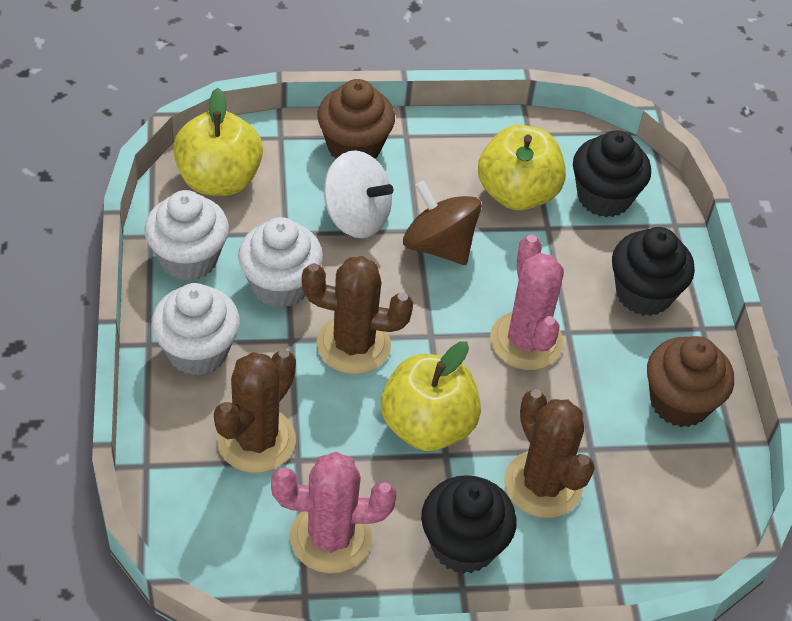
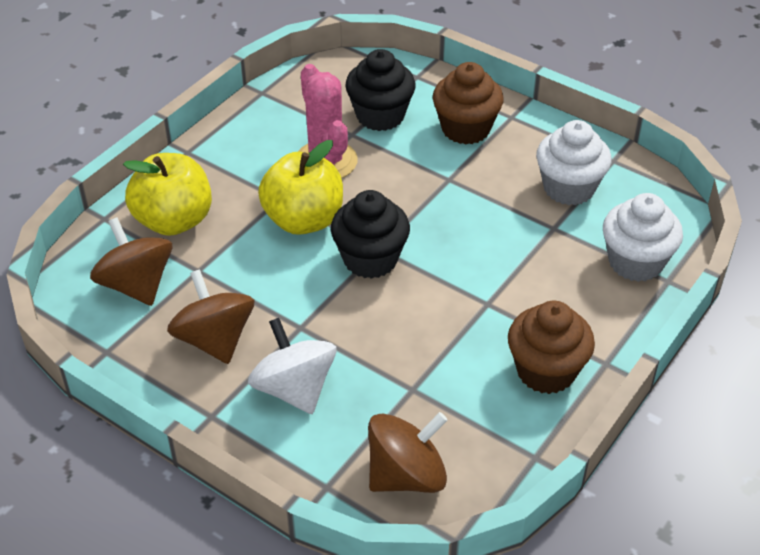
black cupcake: [421,475,517,574] [573,130,651,217] [612,227,695,316] = 3 -> [331,190,410,279] [345,49,416,131] = 2
brown cactus: [214,349,296,473] [302,256,414,374] [504,389,595,518] = 3 -> none = 0
brown spinning top: [403,180,482,265] = 1 -> [90,218,172,306] [167,270,254,364] [368,412,447,493] = 3
pink cactus: [271,452,396,573] [490,235,564,370] = 2 -> [298,64,357,178] = 1
white cupcake: [144,190,229,281] [151,283,240,376] [238,217,323,308] = 3 -> [536,120,612,205] [603,193,683,282] = 2
yellow apple: [173,88,263,196] [381,341,481,451] [478,125,566,211] = 3 -> [123,153,212,236] [258,140,343,235] = 2

